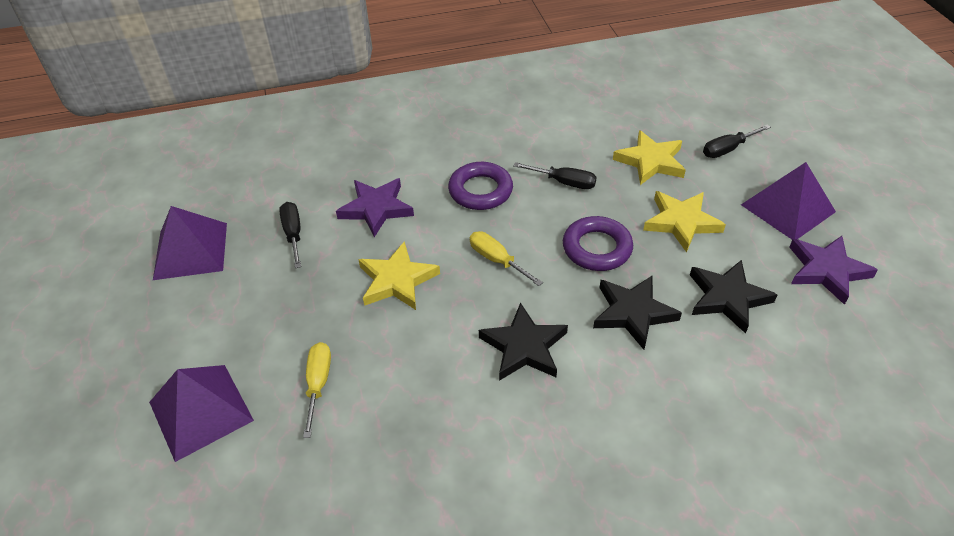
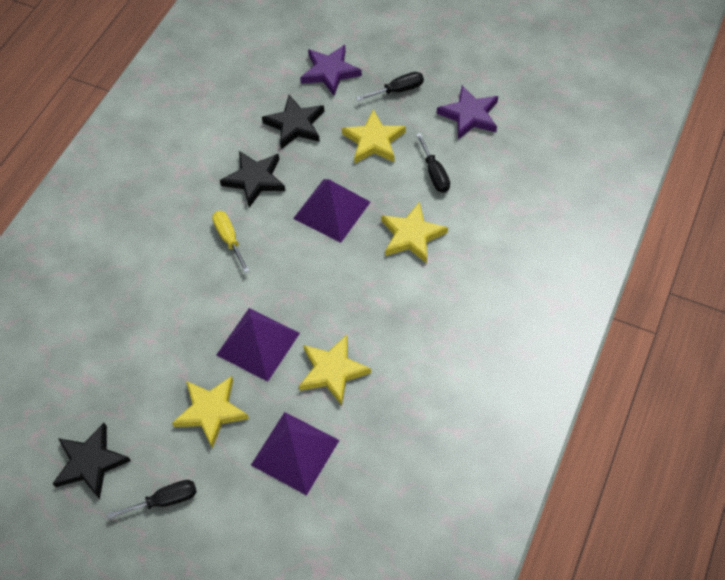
purple ring: [448,162,513,210] [563,216,633,271] = 2 -> none = 0
yellow screwdriver: [303,342,331,438] [470,231,543,286] = 2 -> [212,211,249,273] = 1
yellow star: [358,241,440,310] [613,130,686,185] [643,191,726,253] = 3 -> [172,376,249,449] [299,335,371,405] [342,109,406,163] [381,201,448,263] = 4

